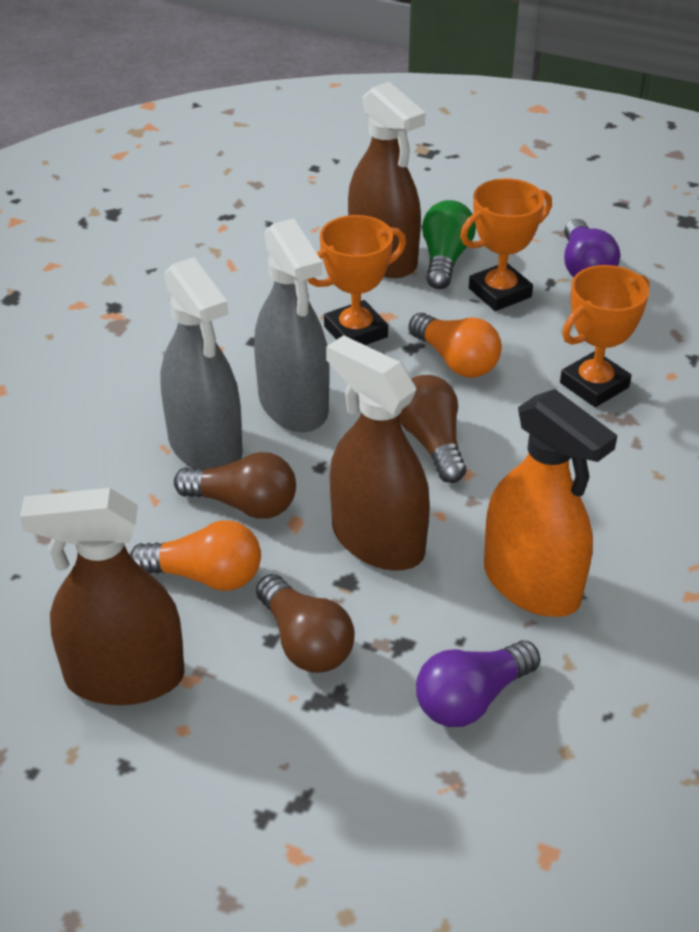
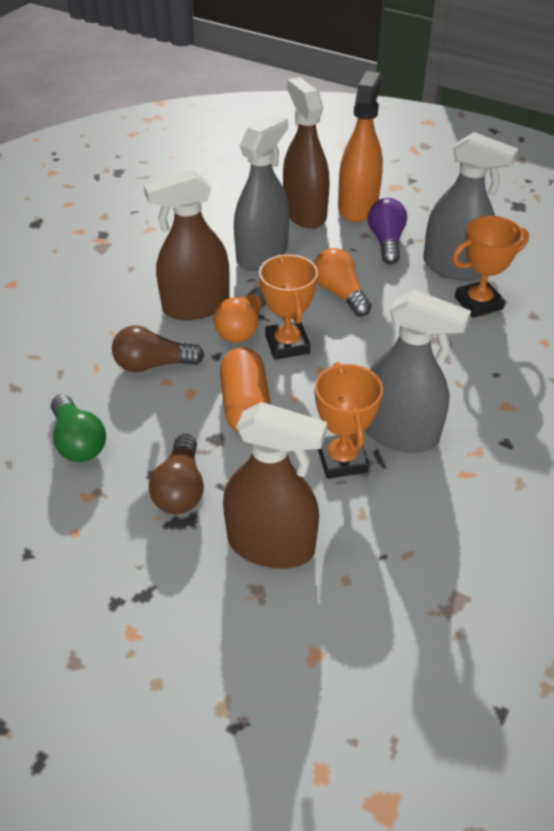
brown light bulb: [174,452,296,519] [256,574,355,673] [399,375,466,483] = 3 -> [112,325,204,372] [149,434,204,514] = 2
grey spray bottle: [160,257,243,469] [254,218,329,432] = 2 -> [234,115,289,271] [365,290,471,453] [423,132,518,281] = 3
orange capsule: none = 0 -> [220,347,271,433] = 1
purple light bulb: [416,640,541,727] [564,219,620,278] = 2 -> [368,198,407,264] = 1

